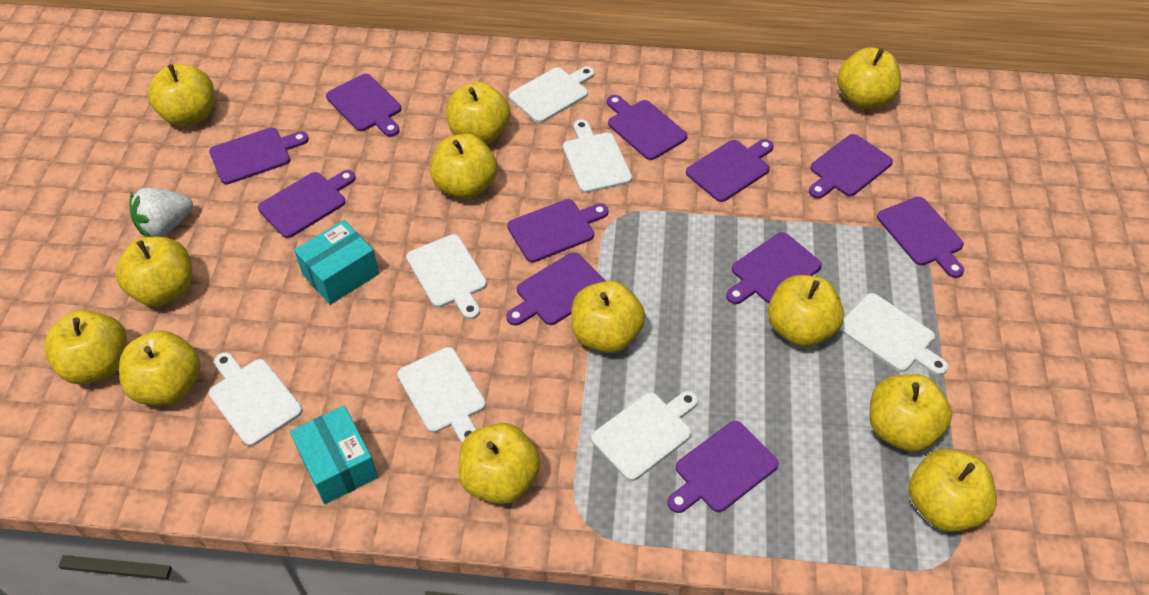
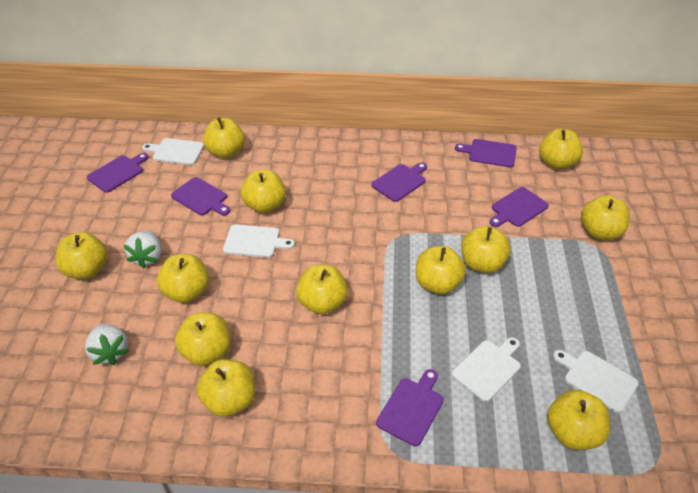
purple cutting board: [209,128,309,184] [258,170,356,238] [326,74,401,137] [506,252,605,326] [507,199,608,262] [607,95,688,160] [668,421,779,513] [686,139,774,202] [726,232,822,304] [809,134,893,199] [877,197,964,278] = 11 -> [87,153,148,193] [171,177,230,215] [372,162,427,202] [376,369,444,446] [455,139,517,167] [489,187,549,227] = 6
turquoise box: [290,406,378,504] [294,220,379,305] = 2 -> none = 0
white cutting board: [209,352,302,446] [397,347,486,443] [406,234,487,320] [509,66,594,123] [563,119,632,193] [591,391,698,481] [839,293,948,376] = 7 -> [142,138,204,165] [223,224,295,258] [452,337,521,402] [553,350,639,413] = 4
white strawberry: [130,187,193,237] = 1 -> [85,324,129,365] [124,231,161,268] = 2

